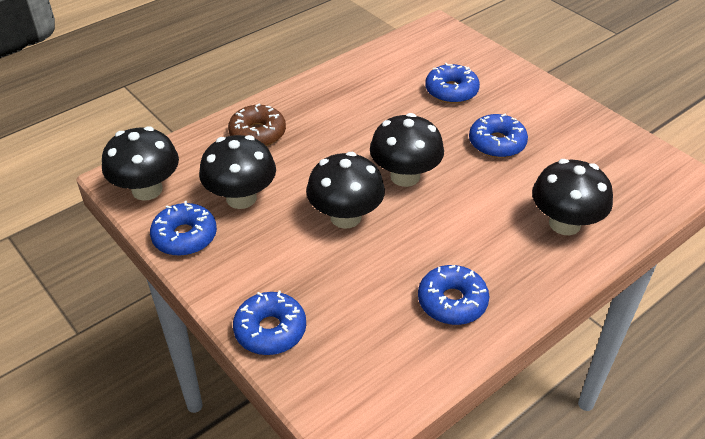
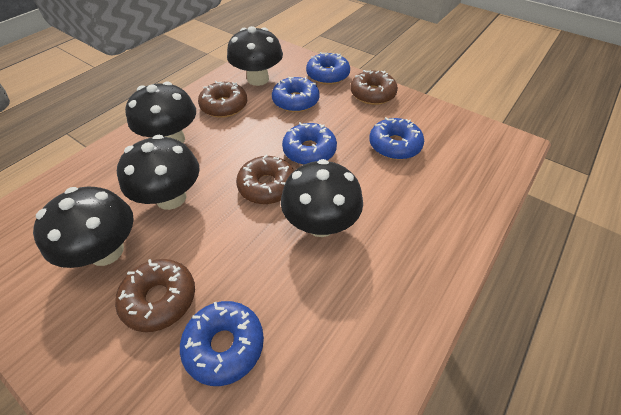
brown donut: [228,103,286,146] = 1 -> [115,259,195,332] [198,81,247,118] [236,155,294,204] [350,70,398,105] = 4

